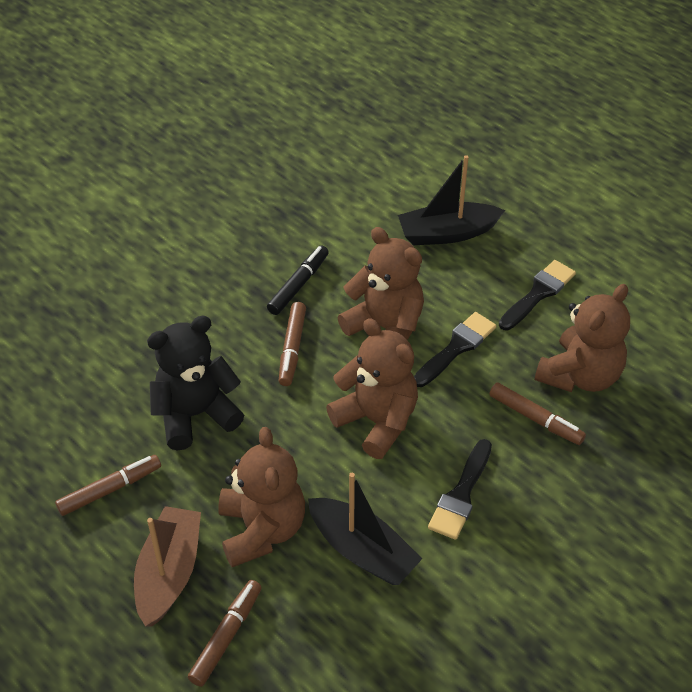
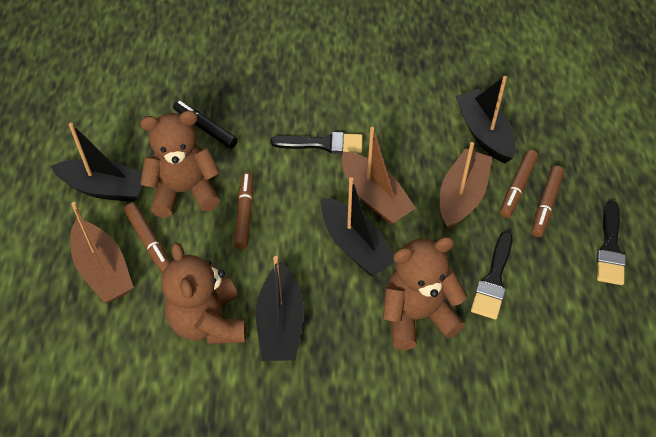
black boat: [308,473,422,585] [398,155,505,245] = 2 -> [50,123,143,202] [256,256,304,361] [321,177,395,276] [455,76,516,164] = 4
black teddy bear: [147,316,244,450] = 1 -> none = 0
brown boat: [134,506,201,627] = 1 -> [70,202,134,303] [342,127,416,224] [440,142,492,230] = 3
brown teddy bear: [218,427,305,567] [326,318,418,459] [338,227,424,340] [535,284,630,392] = 4 -> [140,111,220,218] [161,242,246,344] [383,237,467,350] = 3

